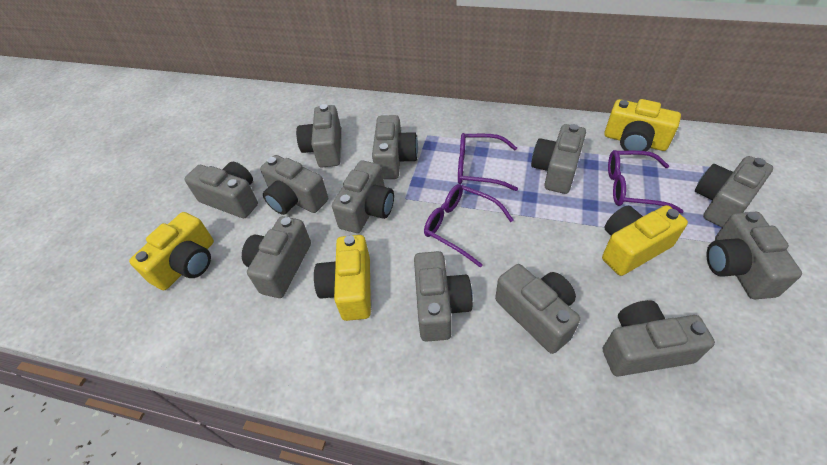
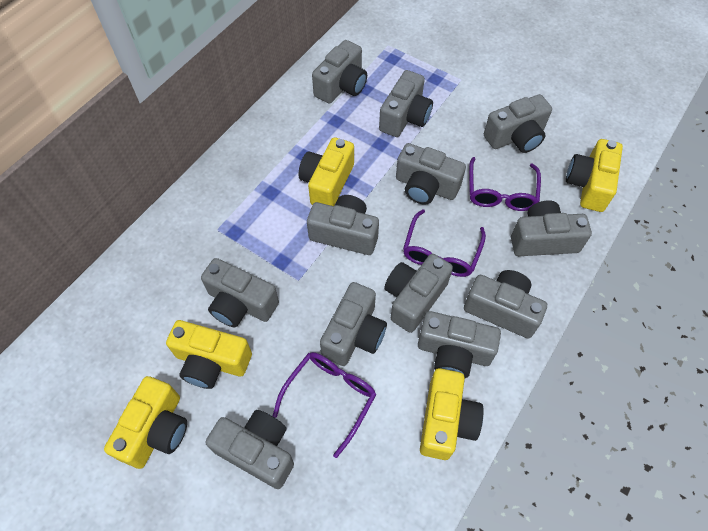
yellow camera: [129,212,214,290] [314,235,371,321] [602,205,688,276] [604,99,681,151] = 4 -> [104,376,187,469] [166,320,252,389] [299,137,354,206] [420,368,484,460] [566,139,623,212] = 5

